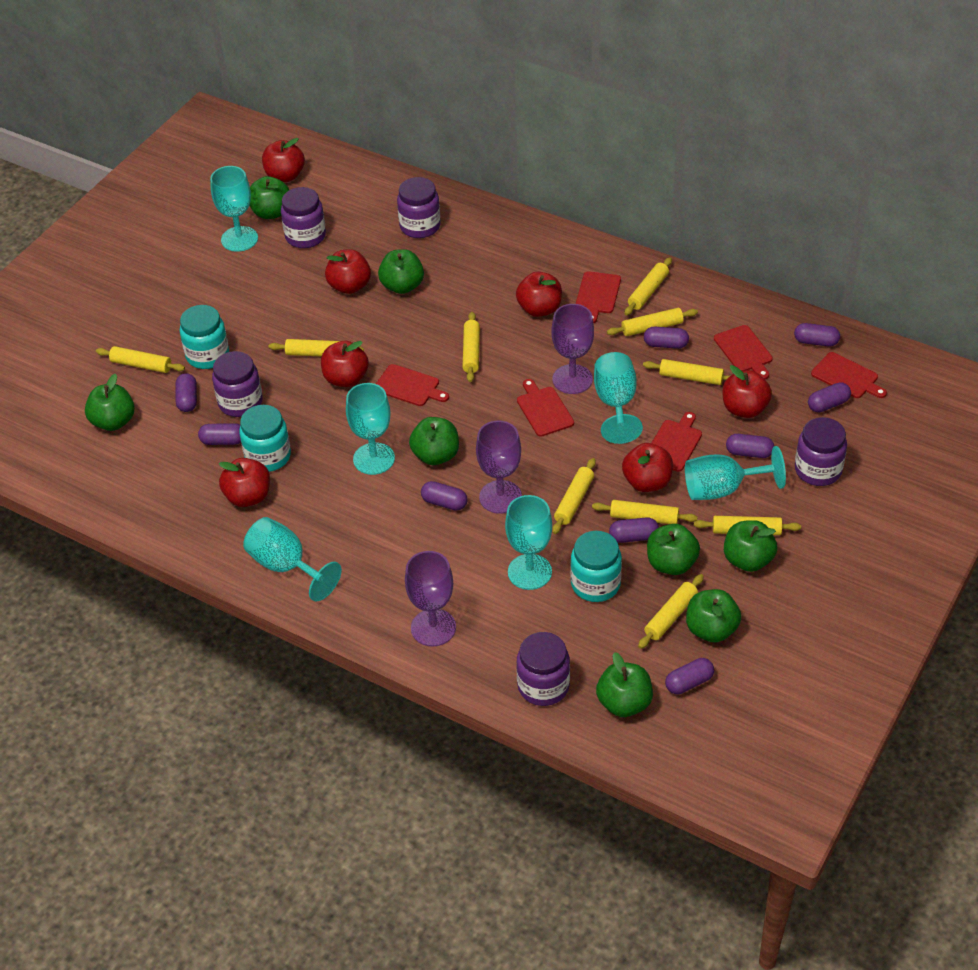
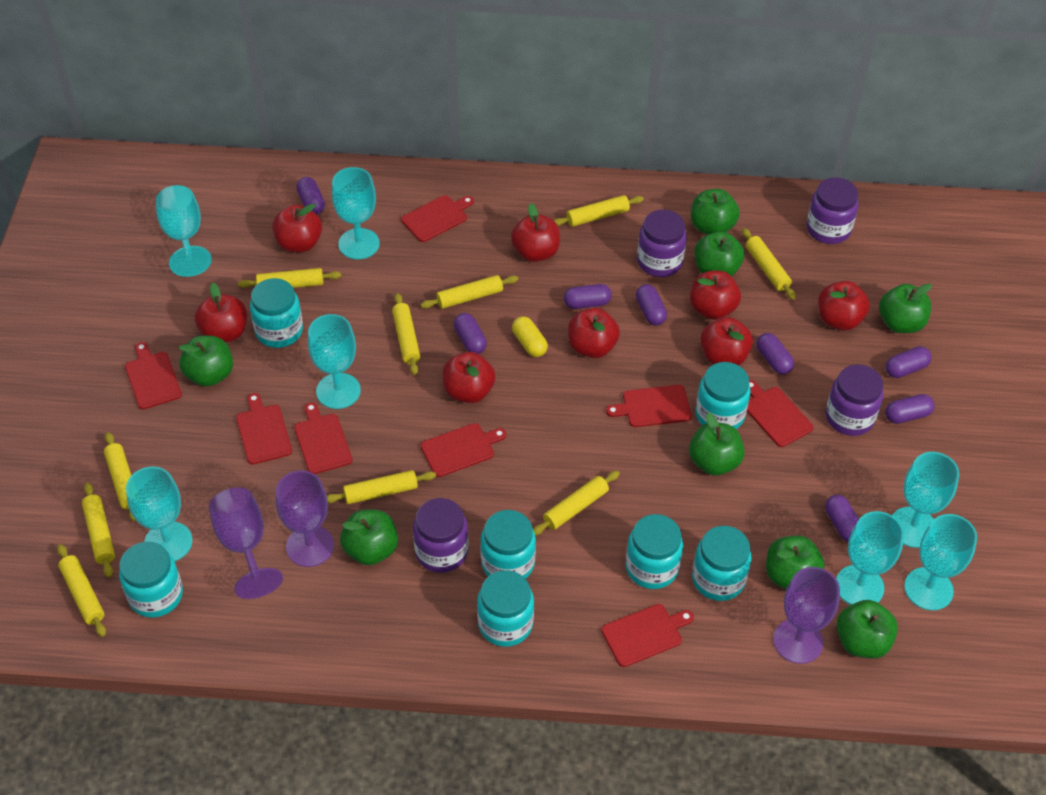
purple capsule: [176,373,197,412] [198,423,241,445] [421,481,468,511] [609,517,659,543] [644,327,689,349] [665,658,714,694] [726,434,774,458] [794,323,840,347] [808,382,851,413] = 9 -> [296,177,325,214] [454,313,487,354] [564,284,612,309] [636,284,667,326] [756,333,794,374] [825,495,859,542] [885,346,932,378] [885,394,934,424] = 8
purple jar: [212,351,263,417] [281,187,326,248] [397,177,441,238] [516,632,570,706] [795,417,847,486] = 5 -> [413,498,469,573] [637,210,687,277] [807,177,858,244] [826,364,884,436] = 4
red apple: [219,458,270,507] [262,138,305,182] [321,341,369,387] [325,249,371,294] [516,272,562,317] [622,443,673,492] [722,365,772,418] = 7 -> [195,283,247,342] [272,204,322,252] [443,352,496,403] [511,203,560,262] [568,308,620,358] [690,271,741,320] [700,317,753,365] [818,281,870,330] = 8
red cutting board: [376,364,449,406] [517,379,574,437] [576,271,621,323] [652,412,702,472] [714,325,773,379] [811,352,887,398] = 6 -> [125,342,182,409] [236,393,292,465] [294,402,352,474] [401,195,474,242] [420,423,506,477] [601,604,694,667] [606,385,692,427] [747,380,814,447] = 8
turquoise goblet: [210,166,258,252] [243,517,342,602] [346,383,395,475] [505,495,552,590] [594,352,643,444] [685,446,786,500] = 6 -> [126,466,193,561] [156,185,212,277] [308,314,361,409] [332,167,380,259] [836,511,904,605] [892,452,959,548] [904,514,977,610] = 7
turquoise jar: [179,305,229,369] [239,405,291,472] [570,531,622,602] = 3 -> [119,542,183,618] [250,278,303,348] [477,570,534,647] [480,510,536,579] [625,514,683,589] [692,526,752,601] [696,362,750,429] = 7
yellow capsule: none = 0 -> [512,316,548,357] = 1

